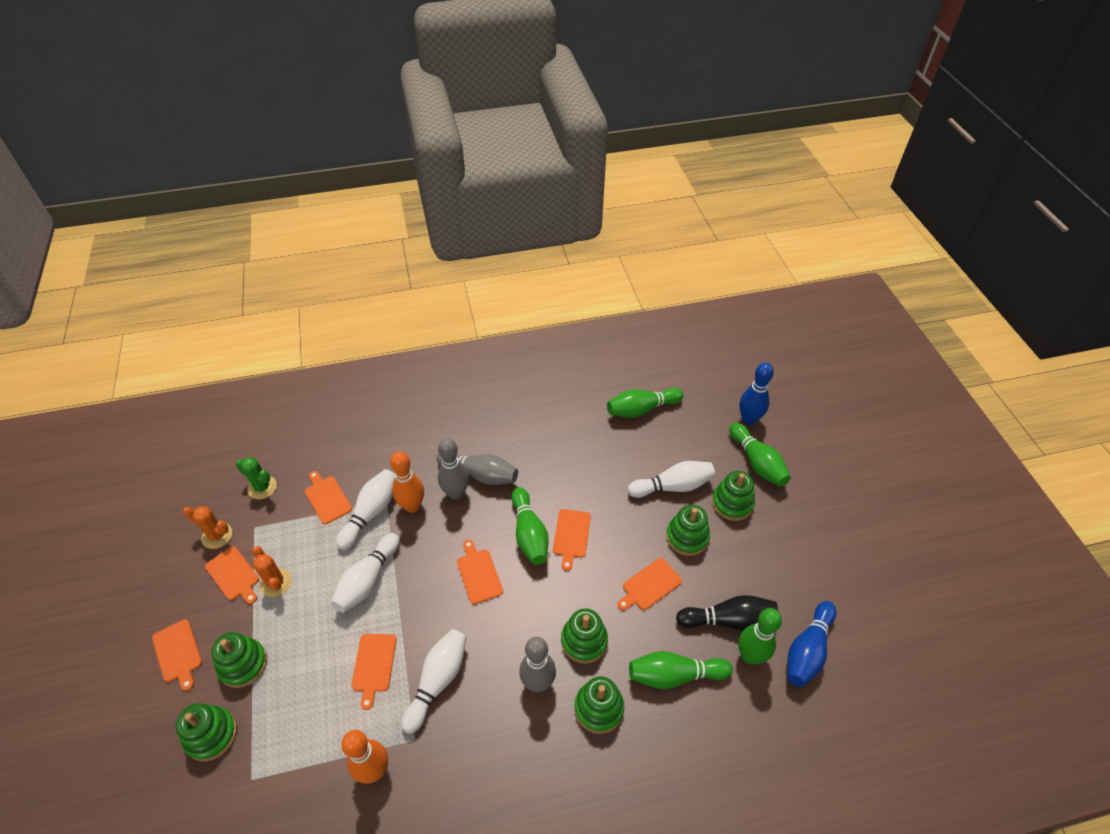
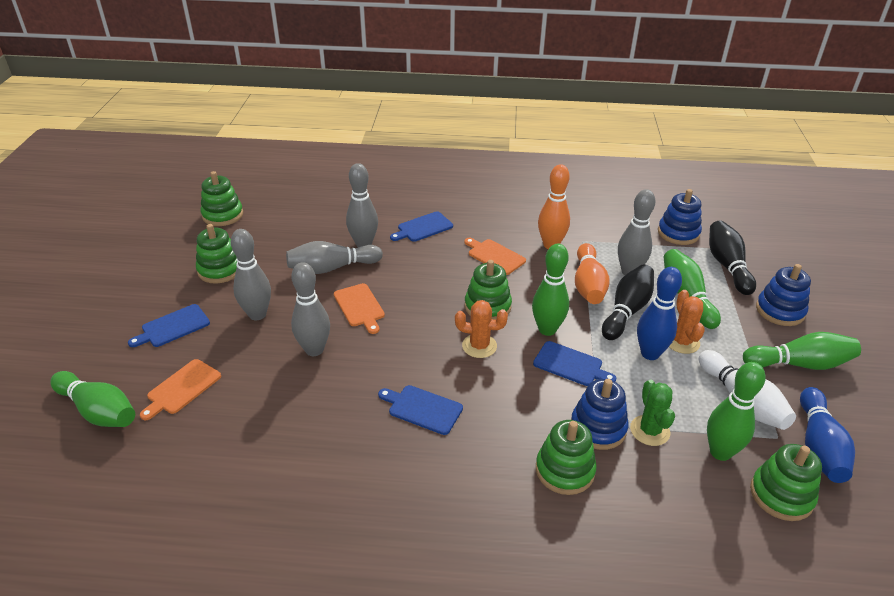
black bowling pin: [676,595,779,631] = 1 -> [602,264,654,340] [709,220,756,295] = 2
blue cutting board: none = 0 -> [128,304,210,347] [378,385,463,435] [390,211,453,242] [533,341,616,386] = 4
blue stacking toy: none = 0 -> [571,379,628,450] [658,189,702,245] [756,264,811,326] = 3
green stacking toy: [176,703,237,761] [211,632,267,688] [561,609,608,663] [574,676,624,734] [666,505,710,556] [712,471,755,521] = 6 -> [196,224,237,284] [201,171,243,226] [465,260,512,319] [536,420,597,495] [750,444,822,521] = 5
grey bowling pin: [436,454,518,485] [438,438,469,500] [519,637,556,692] = 3 -> [231,229,271,320] [286,241,383,274] [291,262,330,356] [346,163,378,247] [618,189,655,275] = 5
orange cutting board: [152,619,202,691] [205,546,259,604] [305,471,352,524] [351,634,397,710] [457,540,503,604] [553,509,591,571] [617,558,682,610] = 7 -> [140,359,221,420] [334,283,385,334] [464,238,526,275] = 3
white bowling pin: [331,533,400,613] [336,469,395,550] [401,629,467,734] [628,461,715,498] = 4 -> [699,350,796,430] = 1

